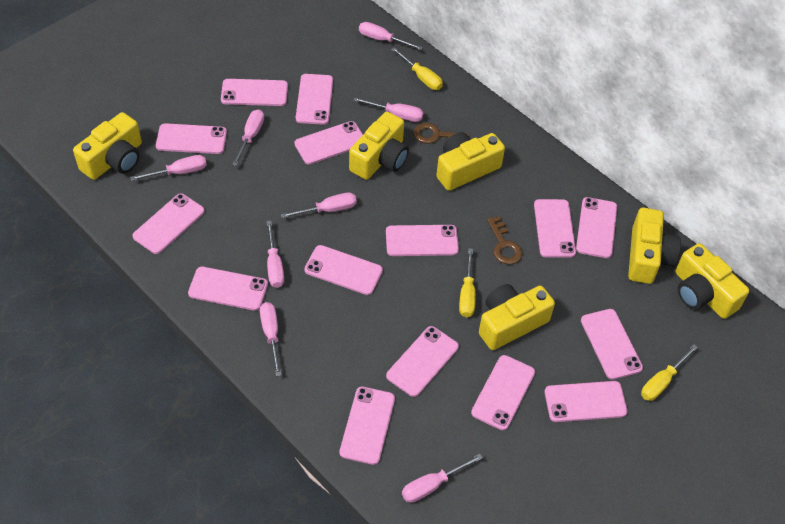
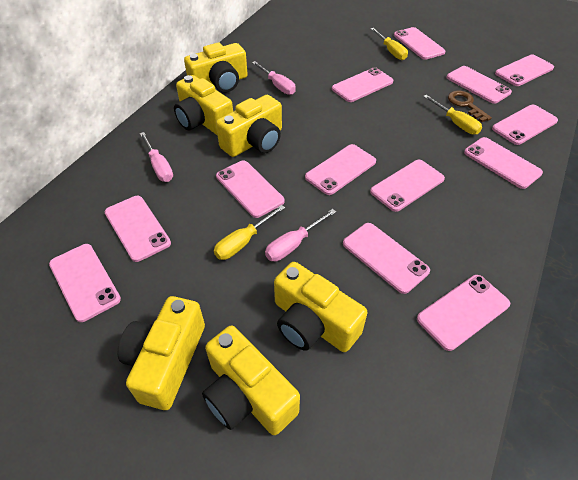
brown key: [413,123,469,144] [487,216,523,265] = 2 -> [448,91,492,122] = 1
pink phone: [132,193,205,254] [156,123,227,154] [188,267,268,311] [221,79,288,106] [294,121,363,165] [296,74,333,125] [304,245,383,295] [340,386,395,465] [386,225,459,256] [386,326,459,397] [471,355,535,430] [534,199,576,258] [544,381,628,422] [576,197,617,258] [581,309,643,380] = 15 -> [49,244,121,322] [105,196,171,262] [216,161,285,218] [305,144,376,195] [332,67,393,102] [343,223,430,294] [370,160,445,212] [394,27,446,60] [417,275,510,351] [446,66,512,104] [464,137,543,189] [492,105,558,145] [495,55,554,86] = 13
pink screwdriver: [130,155,207,181] [232,109,264,166] [260,302,282,376] [267,221,284,288] [281,192,357,218] [353,97,424,122] [359,22,423,50] [402,454,483,503] = 8 -> [140,132,173,182] [252,61,296,95] [265,209,336,262] = 3

